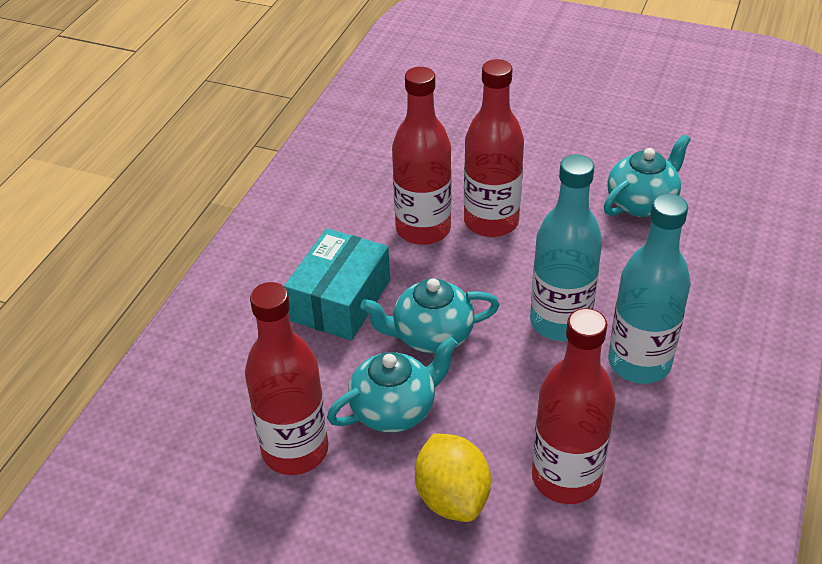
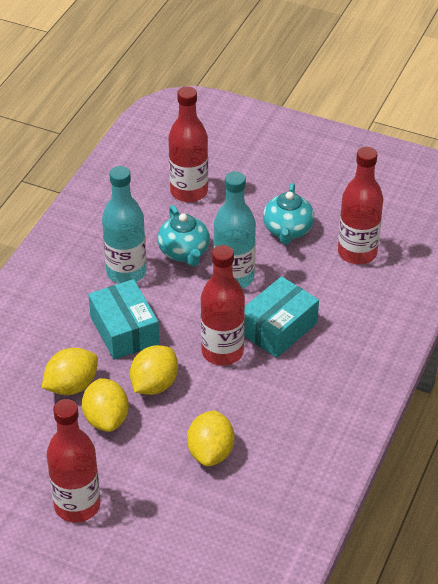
turquoise box: [284,228,390,340] = 1 -> [88,279,159,360] [245,276,319,358] = 2
turquoise teapot: [327,337,458,433] [360,278,500,353] [604,134,691,217] = 3 -> [158,205,210,267] [263,183,314,245] = 2
yellow lemon: [415,434,491,522] = 1 -> [42,348,98,395] [82,378,129,432] [130,345,178,395] [187,410,235,466] = 4

